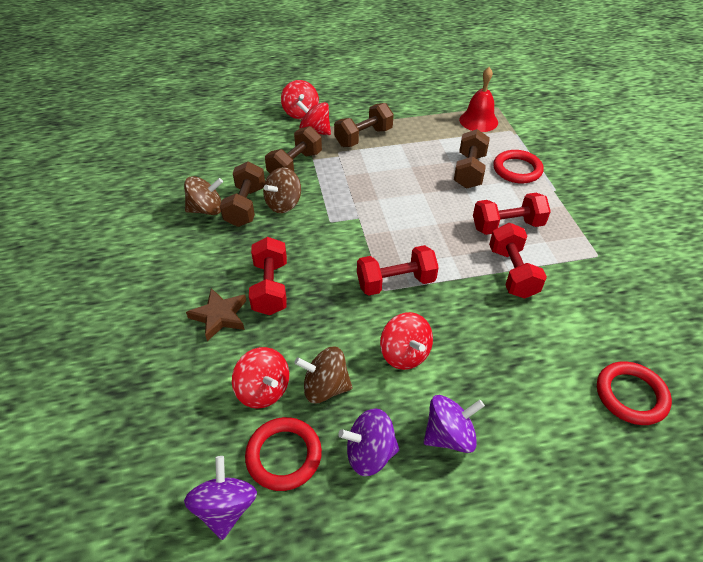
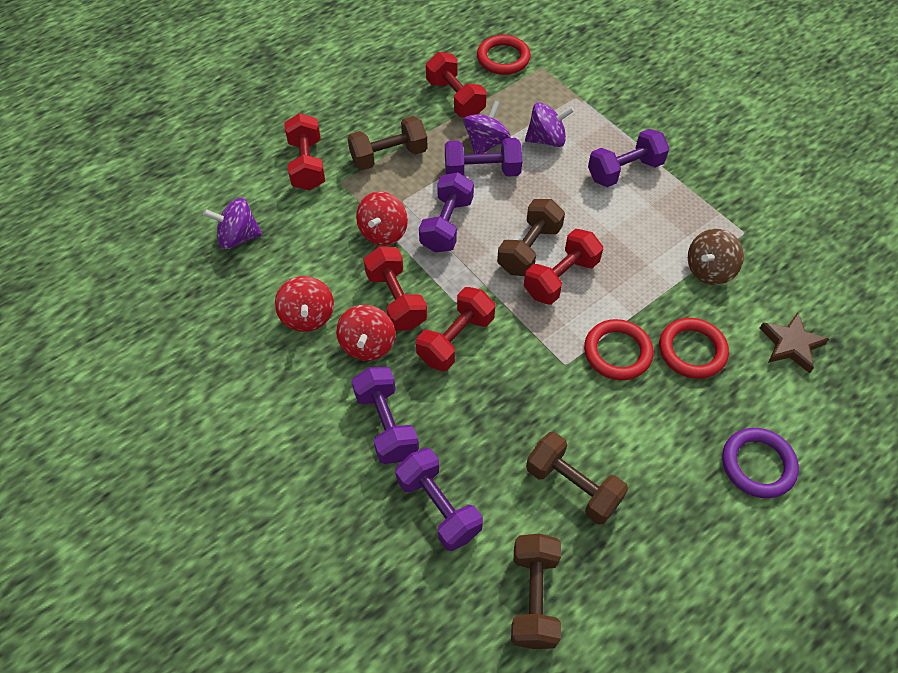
brown spinning top: [184,176,223,215] [263,167,301,213] [294,346,353,403] = 3 -> [688,229,744,285] = 1
purple dumbbell: none = 0 -> [352,367,419,464] [395,448,483,551] [419,172,474,253] [445,138,522,177] [588,129,669,187] = 5
purple ring: none = 0 -> [722,428,799,498] = 1
red bell: [459,67,498,132] = 1 -> none = 0
red dumbbell: [249,237,287,315] [357,245,439,296] [473,193,551,235] [489,223,547,299] = 4 -> [284,113,325,190] [364,247,427,331] [416,287,495,371] [426,52,487,117] [524,229,603,305] = 5
red spinning top: [232,347,289,409] [281,80,319,119] [296,100,331,135] [380,312,433,370] = 4 -> [275,276,334,332] [336,305,395,361] [356,191,408,246] = 3

